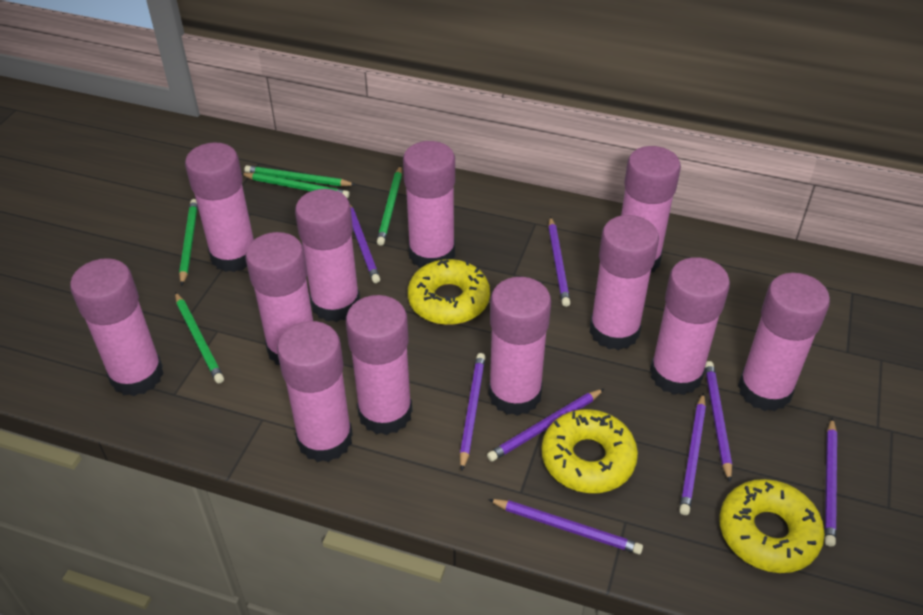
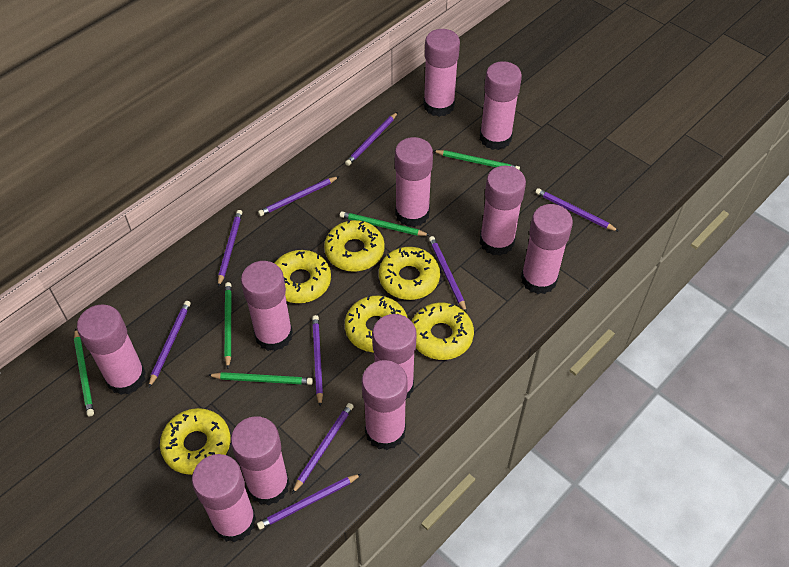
pink glue stick: [70,258,164,396] [185,142,254,272] [245,232,313,365] [277,321,353,462] [295,189,360,322] [346,295,412,435] [403,141,455,268] [488,277,551,416] [589,215,659,350] [621,146,681,272] [650,257,730,395] [738,273,830,411] = 12 -> [77,304,146,395] [192,454,256,543] [231,416,290,505] [241,261,293,351] [361,360,408,450] [372,314,417,399] [395,137,433,227] [423,29,460,117] [480,61,522,150] [480,165,526,256] [521,204,573,294] = 11
purple pencil: [350,205,380,283] [460,353,486,471] [487,389,604,462] [488,499,643,554] [548,216,570,307] [679,393,706,515] [705,361,732,482] [825,418,837,547] = 8 -> [149,301,191,387] [218,210,242,287] [257,474,361,530] [258,176,339,216] [292,403,354,494] [312,315,323,407] [345,112,398,166] [429,236,467,313] [535,188,618,231] = 9
yellow donut: [408,259,490,325] [541,409,638,493] [719,479,825,573] = 3 -> [160,408,230,475] [274,250,331,303] [324,219,385,272] [345,296,408,353] [379,247,440,300] [411,303,474,360] = 6

